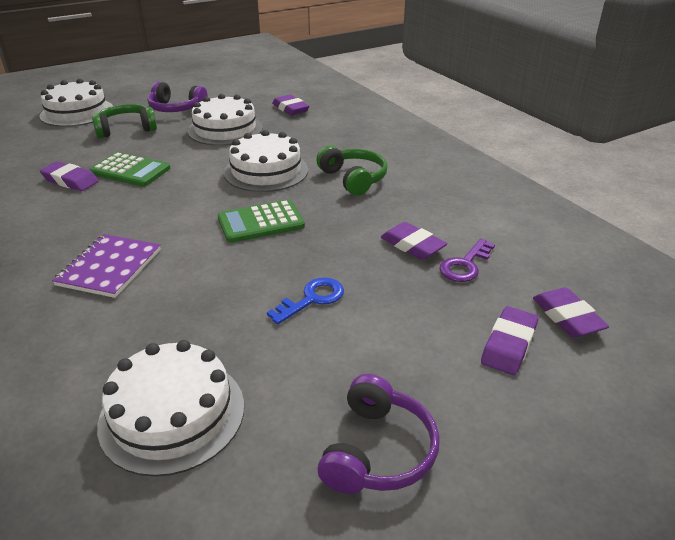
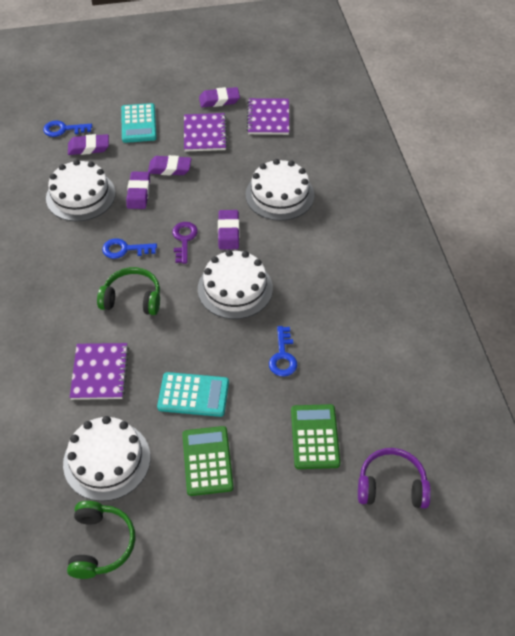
blue key: [267,277,344,325] = 1 -> [43,121,92,137] [102,238,157,259] [269,326,297,377] = 3
purple headphones: [147,82,208,112] [318,374,440,494] = 2 -> [358,448,431,508] = 1
purple notebook: [52,234,161,298] = 1 -> [70,343,129,400] [184,113,227,152] [247,98,289,135] = 3
turquoise calculator: none = 0 -> [121,103,157,143] [157,372,229,417] = 2

